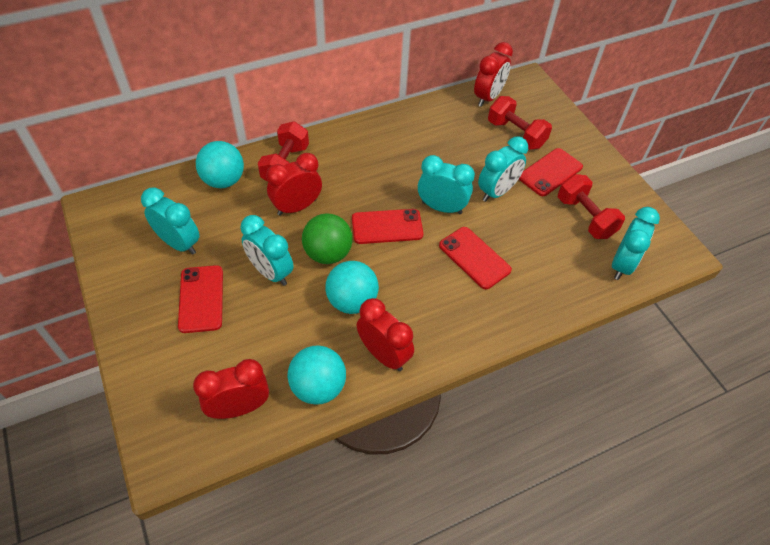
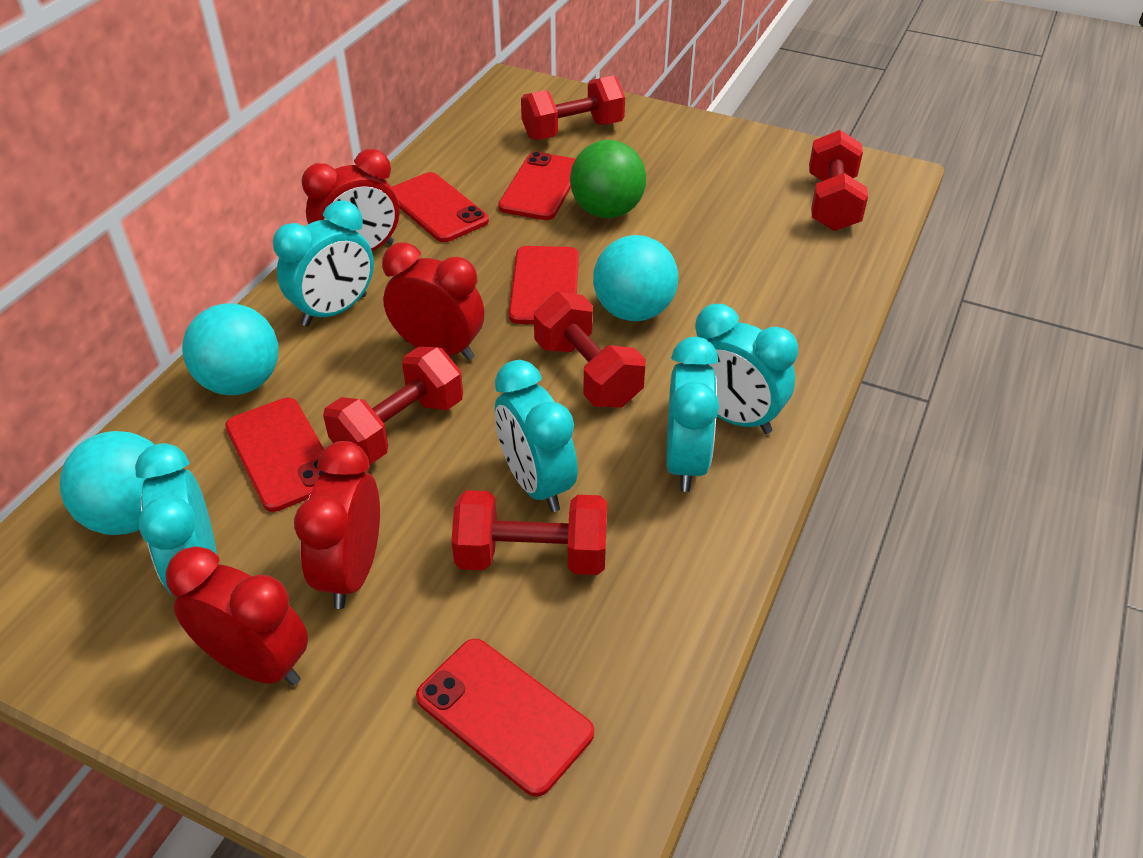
red dumbbell: [258,121,309,182] [488,96,552,149] [558,174,625,239] = 3 -> [323,347,463,464] [451,490,607,575] [521,75,625,140] [534,292,646,408] [809,130,868,231] = 5
red phone: [178,265,223,333] [352,209,423,244] [439,227,512,289] [519,148,583,196] = 4 -> [225,398,324,512] [392,172,489,242] [416,639,594,797] [498,152,576,220] [509,246,579,324] = 5

